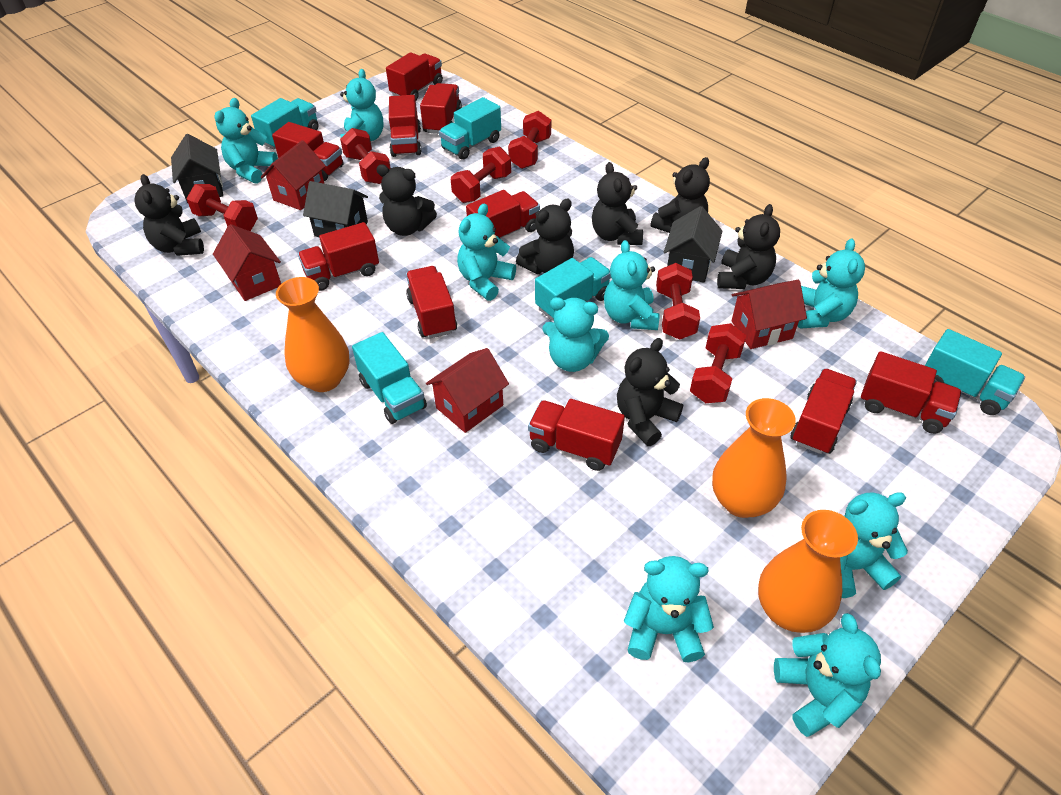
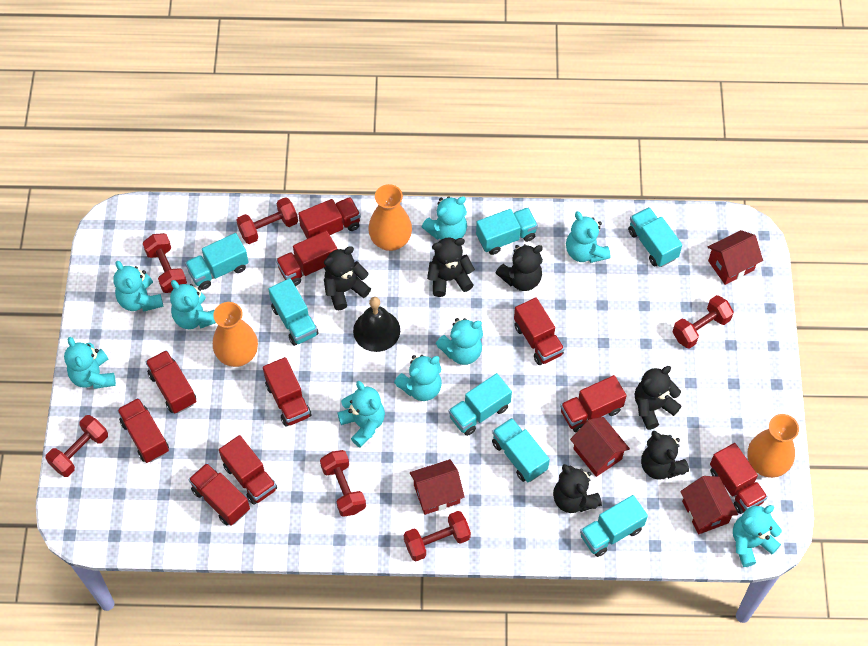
black bell: none = 0 -> [353,297,400,352] = 1
black house: [171,134,223,203] [303,181,368,237] [664,206,722,283] = 3 -> none = 0
black teddy bear: [134,174,204,256] [376,164,437,236] [516,199,574,274] [592,162,643,245] [617,338,683,446] [651,157,710,233] [717,204,780,289] = 7 -> [324,246,371,310] [427,237,475,297] [496,244,543,291] [553,464,602,513] [635,366,681,430] [641,431,689,480] = 6
turquoise truck: [251,98,319,149] [352,332,427,424] [439,97,501,160] [535,257,611,321] [925,329,1025,415] = 5 -> [185,233,249,290] [268,278,319,346] [448,373,512,436] [476,208,538,255] [492,418,550,482] [580,495,648,557] [628,207,682,267] = 7

